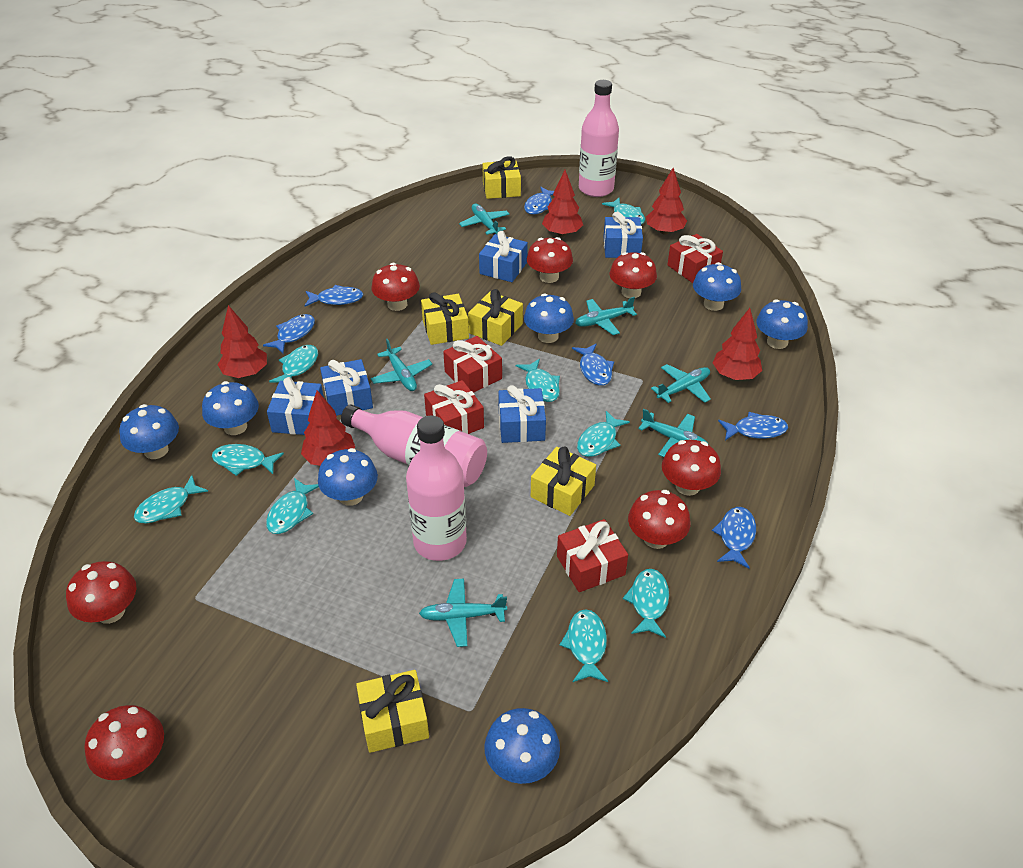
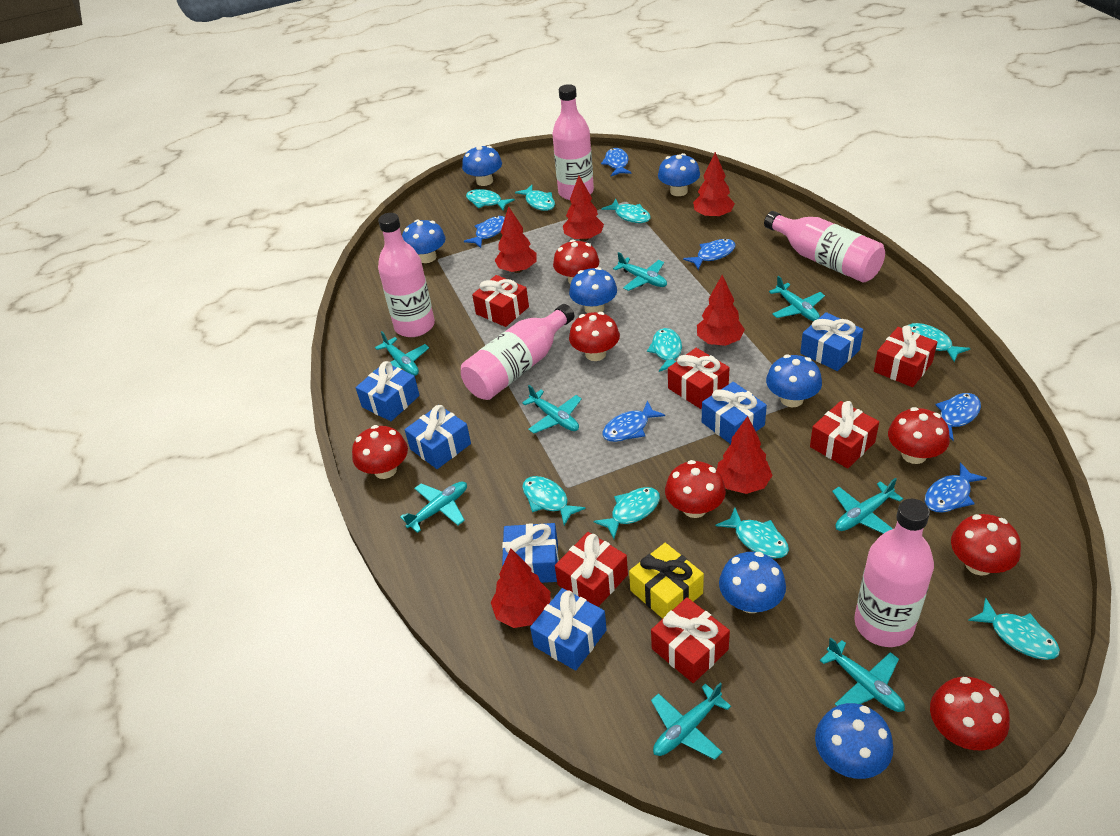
blue gift: [267,377,324,435] [320,359,373,416] [479,231,528,282] [498,385,546,443] [603,212,643,258] = 5 -> [356,361,420,421] [405,405,471,469] [502,523,559,583] [530,588,607,671] [702,382,767,444] [800,312,863,371] = 6
pink bottle: [341,404,487,487] [406,416,467,561] [579,80,619,197] = 3 -> [378,213,435,337] [461,304,574,400] [552,84,594,200] [764,211,885,282] [854,499,934,647] = 5
red gift: [424,380,484,434] [443,336,502,393] [557,519,628,592] [667,234,723,283] = 4 -> [472,275,529,327] [555,532,628,607] [651,597,730,683] [668,348,729,409] [810,401,879,468] [874,325,937,387] = 6
red tree: [218,305,267,378] [301,390,355,466] [542,170,583,237] [646,168,687,235] [713,308,762,380] = 5 -> [491,548,551,628] [494,206,537,273] [563,176,604,241] [693,152,735,219] [697,275,745,346] [717,416,772,494] = 6
turquoise plane: [371,339,432,391] [419,578,507,647] [459,204,510,235] [575,297,637,335] [638,409,709,457] [651,364,711,403] = 6 -> [373,331,429,376] [400,482,467,533] [522,385,582,434] [613,252,667,291] [651,683,731,760] [769,276,825,321] [820,638,905,712] [832,478,903,534] = 8
yellow gift: [356,670,429,753] [421,292,469,345] [468,289,523,346] [482,156,521,199] [531,447,596,516] = 5 -> [629,543,704,619] = 1

